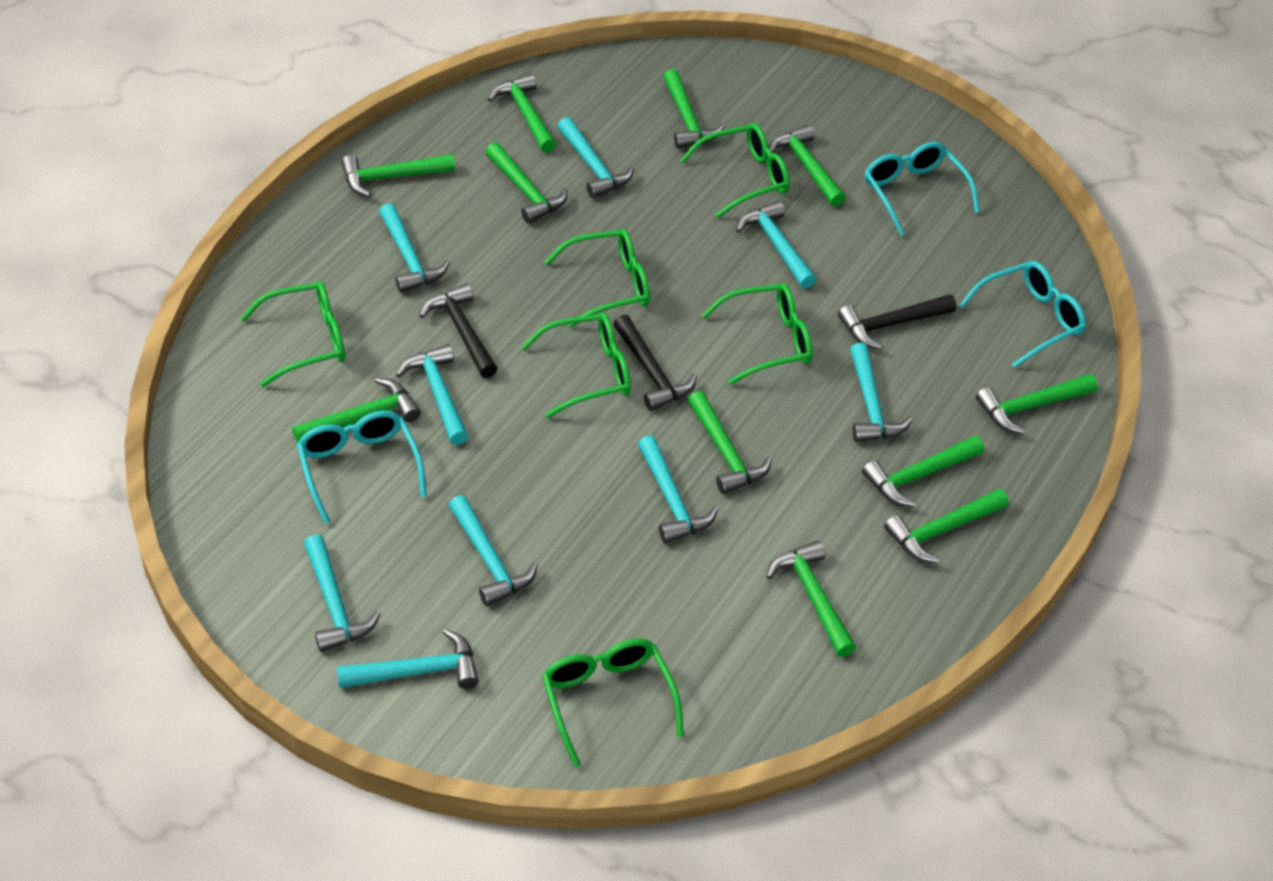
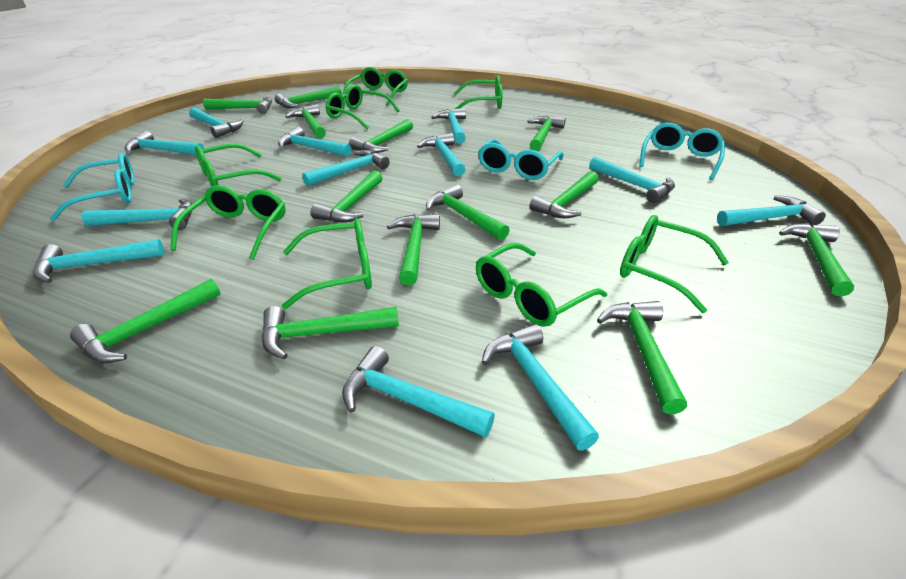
black hammer: [419,283,498,378] [613,314,697,411] [838,294,957,350] = 3 -> none = 0
green glasses: [240,281,345,387] [521,313,631,418] [542,639,684,767] [544,229,650,327] [680,123,790,218] [702,283,813,385] = 6 -> [170,185,285,260] [195,144,282,187] [282,218,372,309] [326,84,400,129] [343,67,408,106] [454,75,503,109] [476,243,607,327] [620,215,729,313] = 8
green hammer: [292,378,421,443] [341,154,455,197] [486,142,568,224] [488,73,556,153] [663,69,725,149] [688,391,772,494] [766,541,856,657] [769,125,846,207] [862,436,984,507] [884,489,1009,563] [976,374,1097,434] = 11 -> [70,279,221,363] [203,97,272,114] [261,306,399,360] [275,86,342,108] [285,104,326,138] [311,170,382,223] [349,119,413,153] [387,214,440,285] [426,185,510,240] [527,116,566,151] [529,171,599,218] [597,301,687,414] [779,223,854,297] = 13
turquoise hammer: [304,534,380,652] [337,629,479,689] [379,203,450,293] [396,344,468,445] [449,495,538,606] [558,117,634,198] [638,435,718,543] [736,201,816,288] [850,343,913,442] = 9 -> [33,239,164,283] [82,199,192,230] [125,131,204,155] [189,107,243,138] [278,127,351,157] [302,150,390,186] [342,346,495,437] [417,133,466,176] [431,108,466,144] [482,324,599,451] [589,157,675,203] [717,195,826,226] = 12

